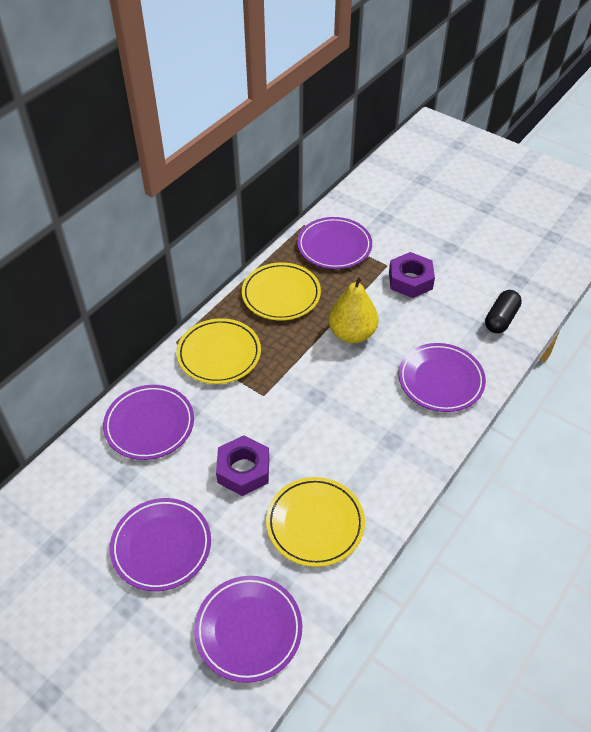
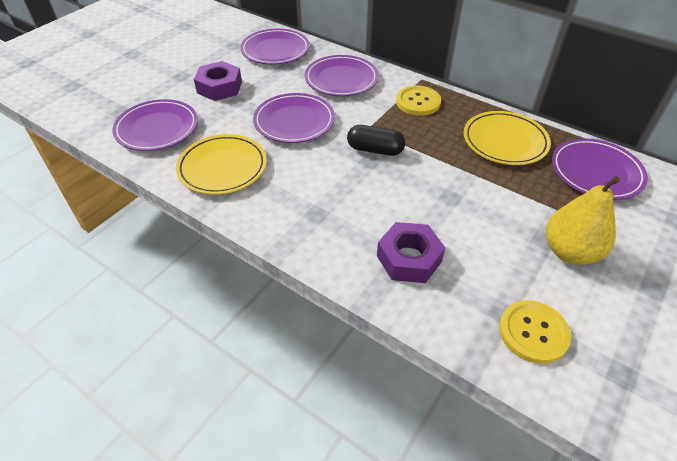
yellow button: none = 0 -> [396,86,441,116] [499,300,571,364] = 2
yellow plate: [177,318,261,384] [242,262,321,320] [266,477,365,567] = 3 -> [176,134,267,195] [464,111,551,165] = 2

